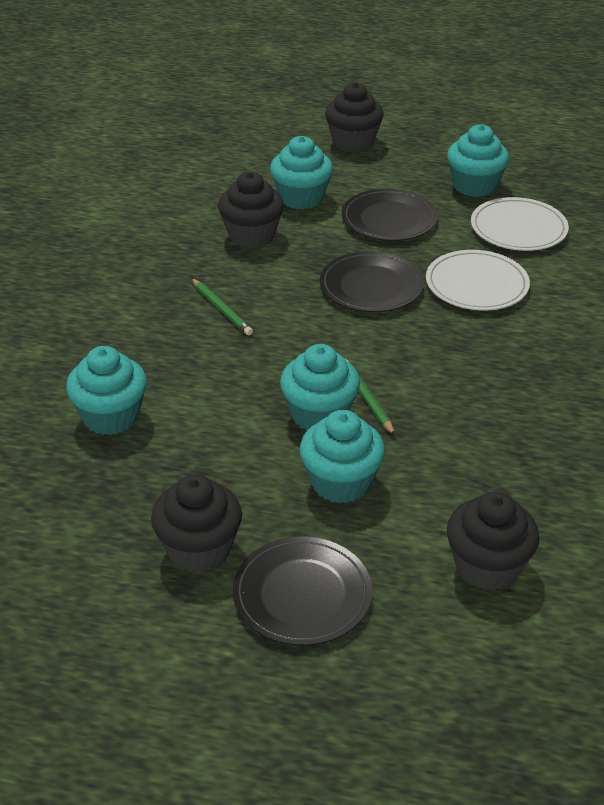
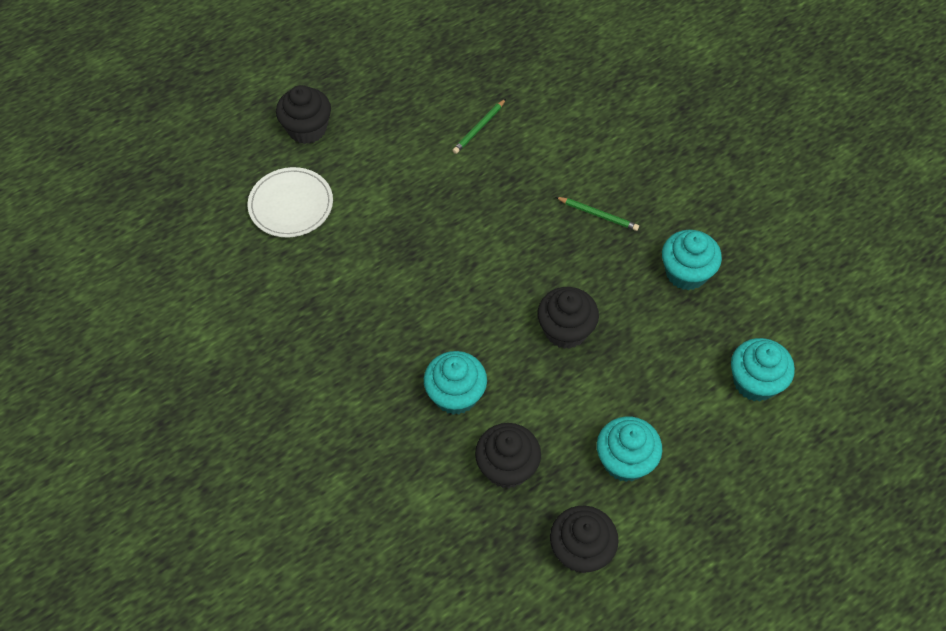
black plate: [233,537,372,646] [320,251,424,312] [342,189,438,241] = 3 -> none = 0
turquoise cupcake: [66,346,147,435] [270,136,333,210] [280,344,360,431] [300,410,385,503] [447,124,509,197] = 5 -> [424,351,487,415] [597,416,662,482] [662,230,722,290] [731,338,795,402] = 4
white plate: [426,250,530,310] [471,197,569,251] = 2 -> [248,167,333,237] = 1

